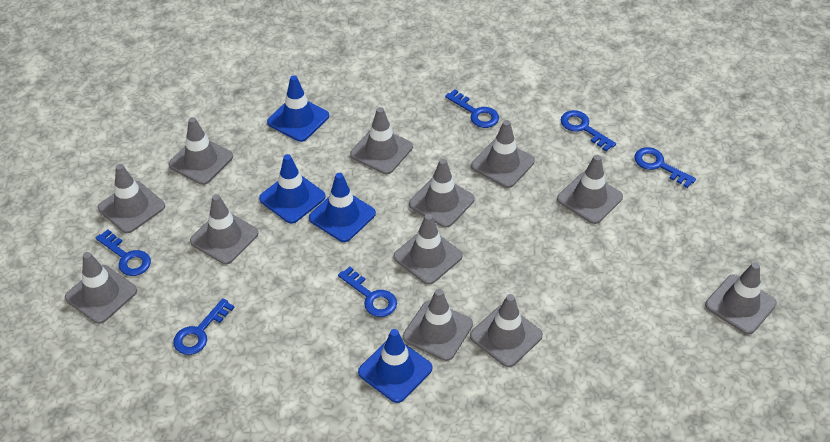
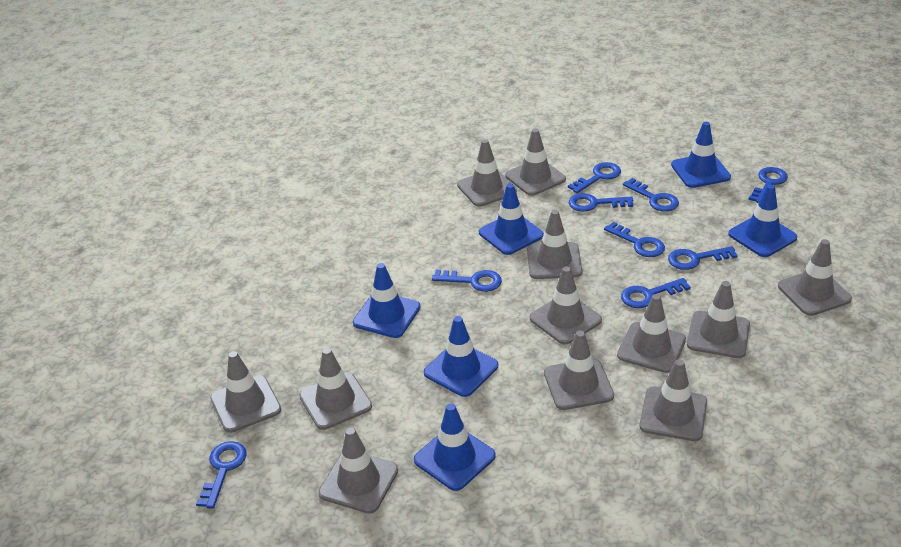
blue key: [96,229,151,276] [174,298,235,355] [338,266,397,317] [445,89,499,128] [561,110,616,151] [635,147,696,188] = 6 -> [196,441,247,509] [432,269,502,292] [568,162,621,193] [569,193,633,212] [604,222,665,257] [621,278,691,308] [623,178,679,212] [668,246,738,270] [748,167,788,203] = 9
blue traffic cone: [259,154,326,224] [267,75,329,142] [309,173,376,242] [358,329,432,403] = 4 -> [353,263,421,338] [414,404,496,491] [424,316,498,397] [479,184,544,255] [671,122,731,188] [728,184,797,257] = 6

